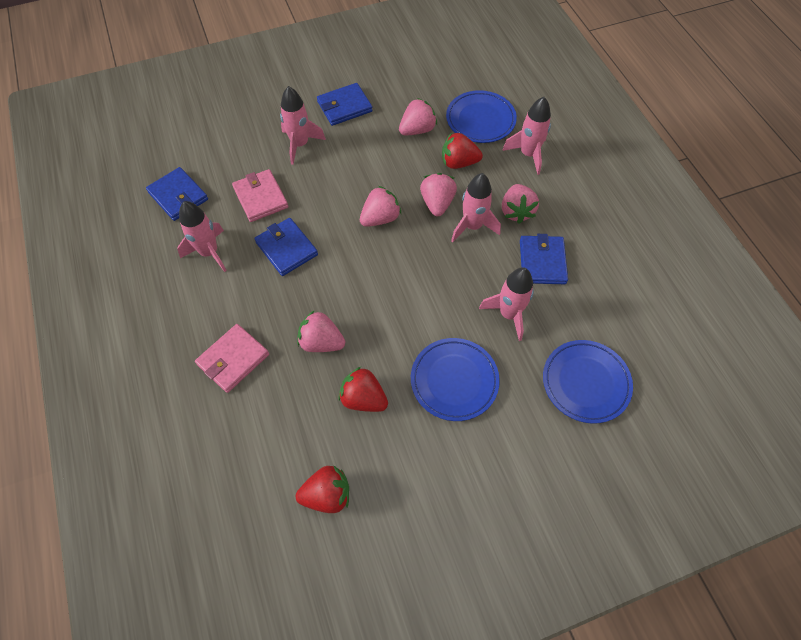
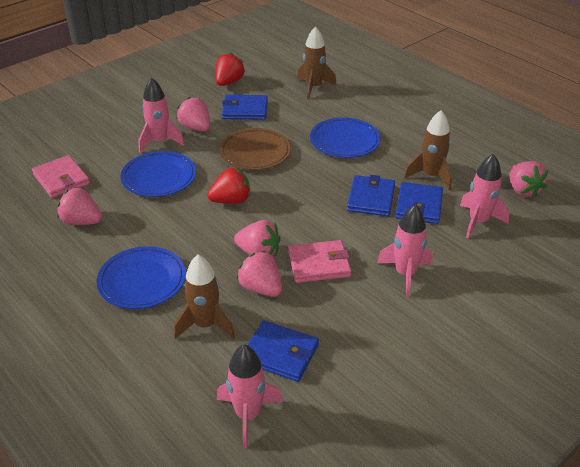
brown plate: none = 0 -> [219,128,291,170] = 1
brown rocket: none = 0 -> [174,255,235,339] [297,26,337,100] [404,110,452,190] = 3
pink rocket: [177,201,227,272] [280,86,326,165] [451,173,501,242] [479,267,534,341] [502,97,551,175] = 5 -> [138,77,185,153] [217,344,283,449] [377,204,433,297] [460,154,509,239] = 4
red strawberry: [296,465,349,513] [338,367,388,412] [442,132,483,169] = 3 -> [207,167,251,204] [215,52,245,86] = 2

